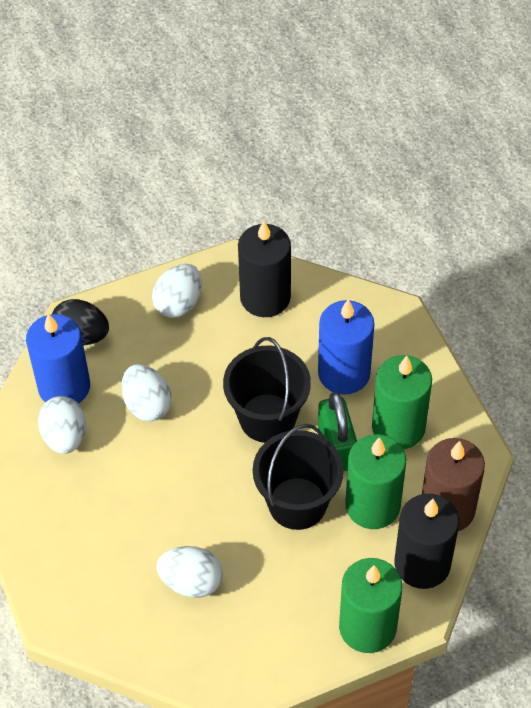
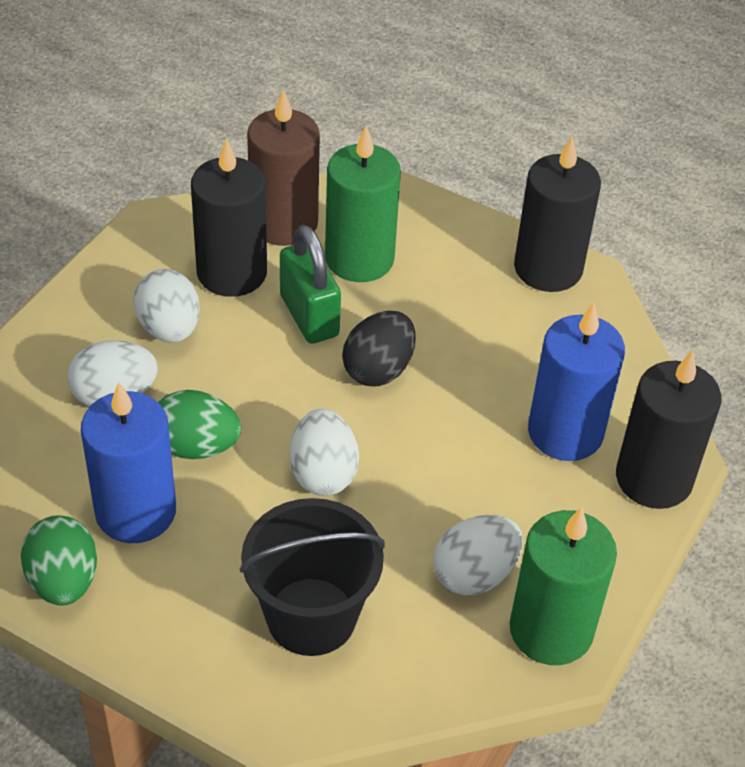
black bucket: [223,337,311,443] [253,424,344,530] = 2 -> [240,498,385,656] = 1
black candle: [238,221,291,317] [395,494,459,589] = 2 -> [191,138,267,297] [514,136,601,292] [616,350,721,509] = 3
green candle: [339,558,402,653] [345,434,406,529] [372,355,432,449] = 3 -> [325,126,401,282] [510,507,617,665] = 2
green egg: none = 0 -> [21,515,97,606] [158,390,241,459] = 2

